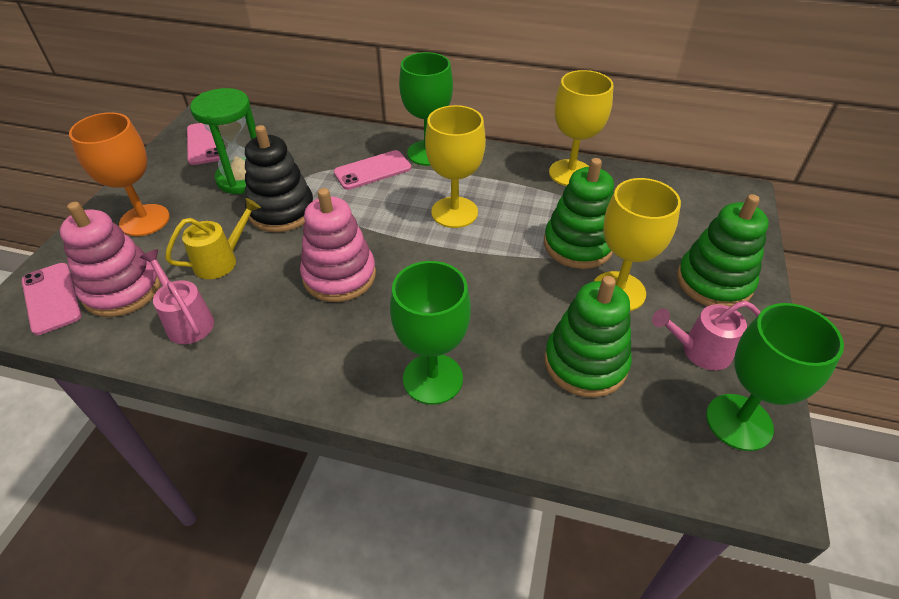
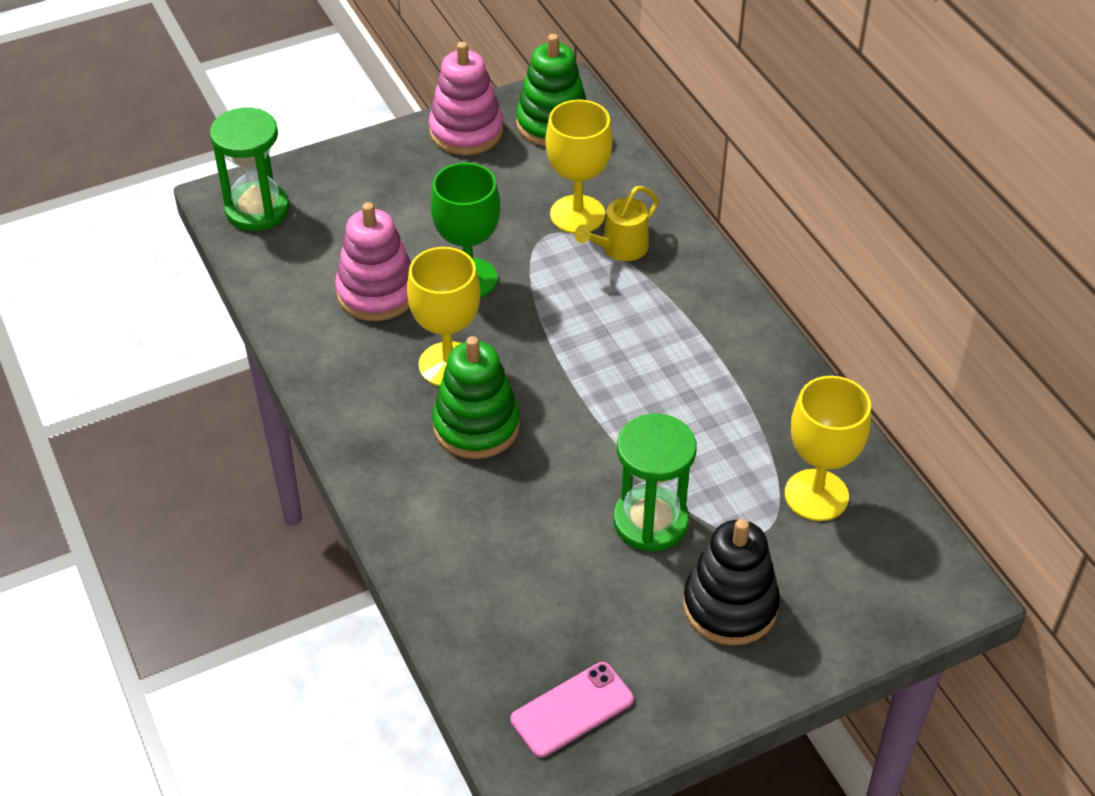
green goblet: [390,261,471,405] [399,52,453,166] [706,303,844,451] = 3 -> [431,162,500,298] = 1
green hourglass: [190,88,257,194] = 1 -> [210,108,289,231] [613,414,697,552] = 2
green stacking toy: [544,158,614,269] [544,276,632,398] [677,194,769,307] = 3 -> [432,336,520,459] [516,34,586,147] = 2
orange goblet: [69,112,170,236] = 1 -> none = 0
pink phone: [22,263,82,335] [187,123,223,165] [334,150,411,190] = 3 -> [511,662,634,758] = 1
pink watering can: [140,249,214,344] [652,301,761,370] = 2 -> none = 0

